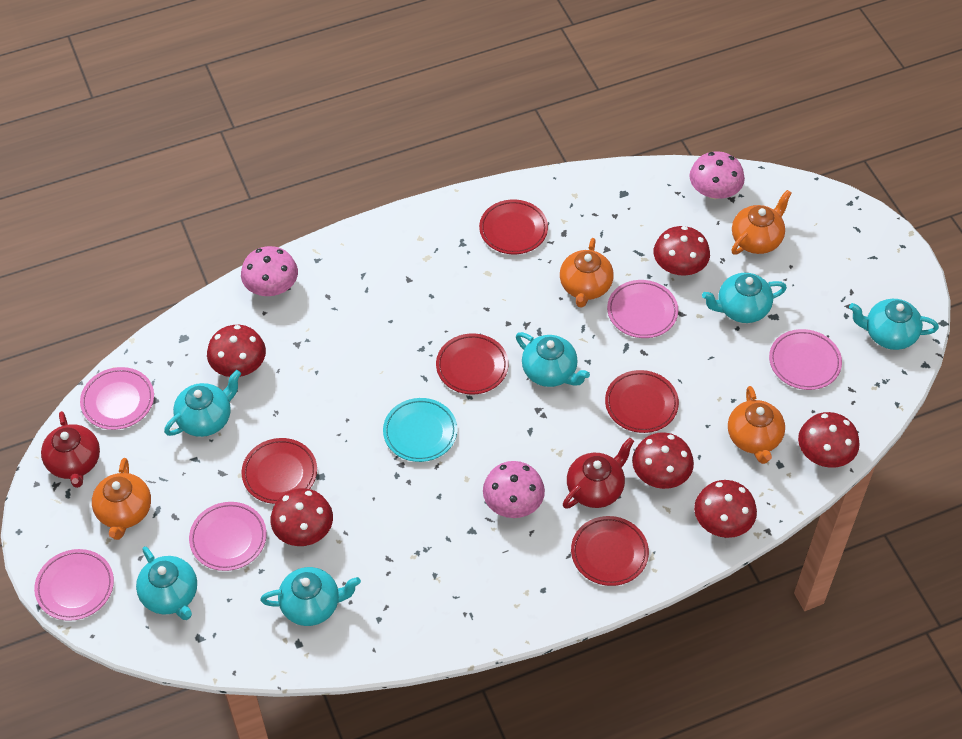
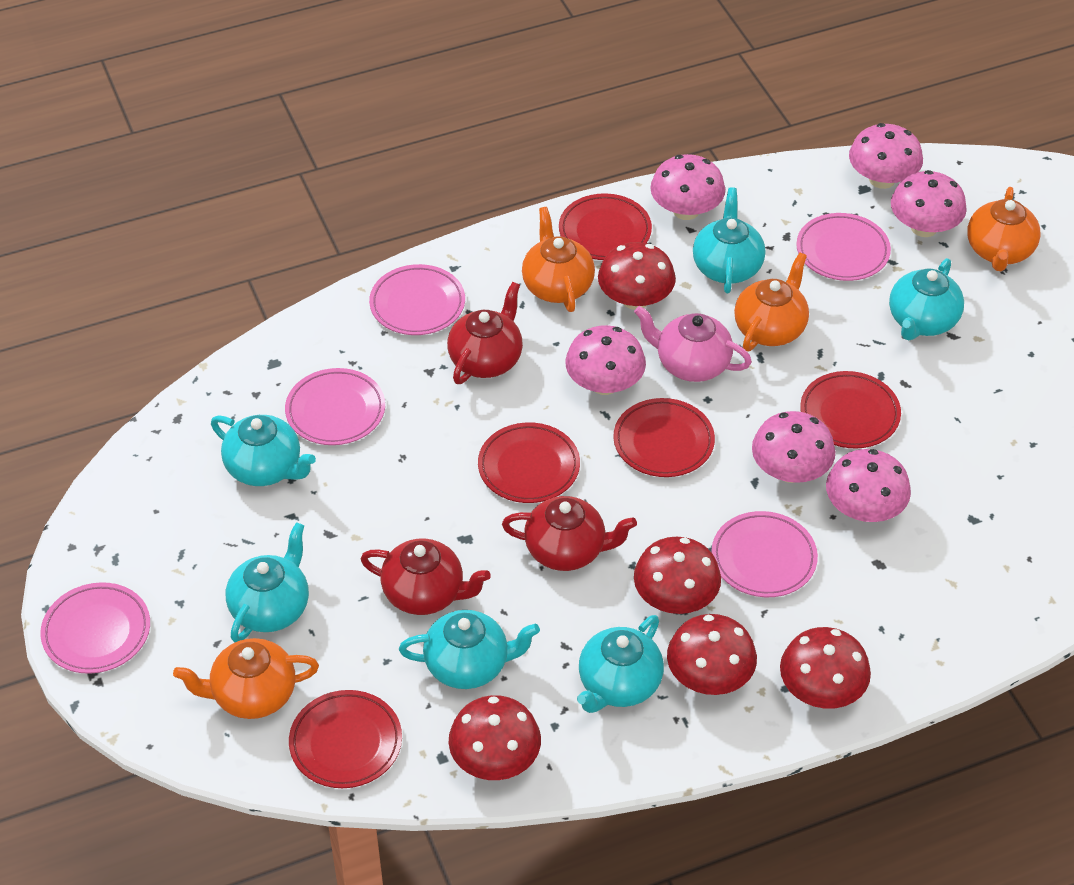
pink mushroom: [241,246,298,296] [483,461,545,518] [689,151,745,199] = 3 -> [565,325,646,395] [650,154,725,220] [752,411,835,483] [826,449,911,522] [849,123,923,189] [891,170,967,237] = 6
pink teapot: none = 0 -> [634,306,752,382] = 1
red mushroom: [207,325,266,377] [270,488,333,546] [632,432,694,489] [654,226,710,275] [694,480,757,538] [798,412,860,468] = 6 -> [449,695,541,780] [598,242,676,310] [634,537,721,614] [667,614,757,695] [780,627,871,709] = 5
red teapot: [41,411,100,488] [563,437,634,509] = 2 -> [361,538,491,615] [447,282,523,384] [502,496,637,571] = 3
turquoise plate: [383,398,457,462] = 1 -> none = 0

